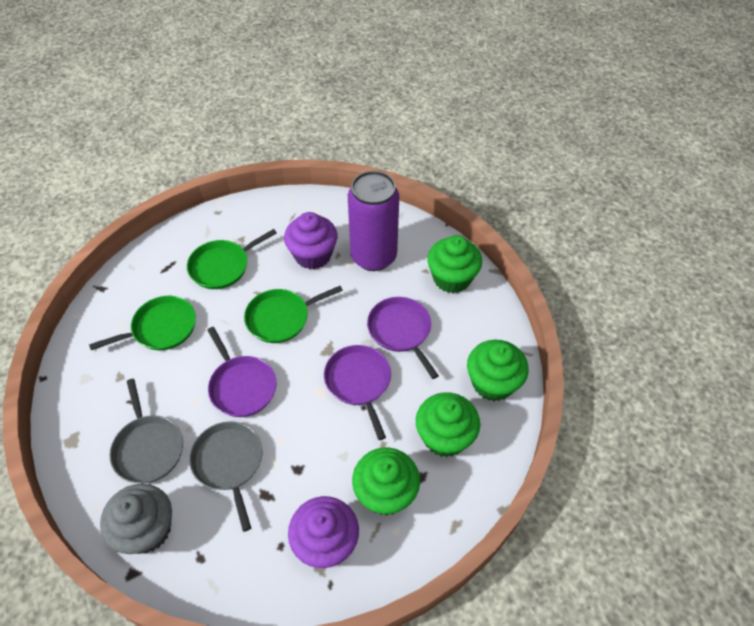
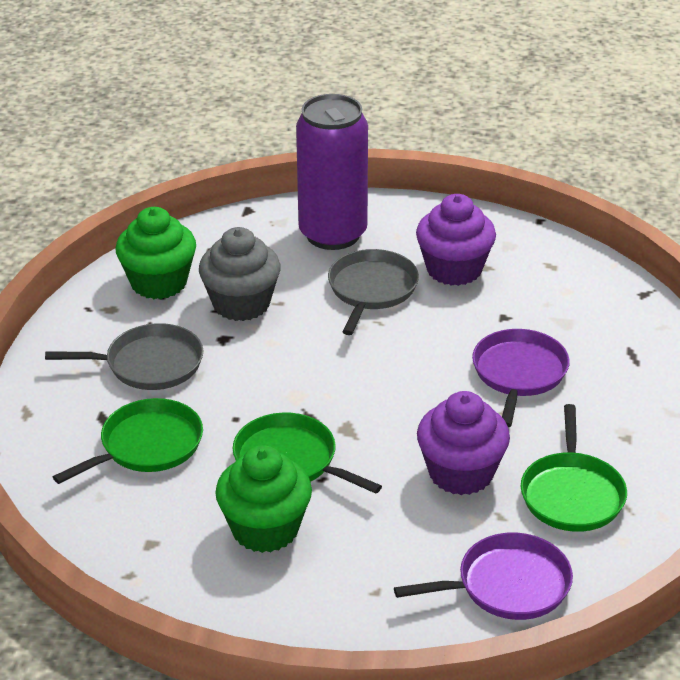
green cupcake: [352,448,420,516] [416,392,480,457] [427,235,482,293] [467,340,529,401] = 4 -> [115,207,196,299] [215,445,312,553] = 2
purple pan: [207,327,276,417] [324,345,391,440] [367,297,439,379] = 3 -> [394,533,573,620] [472,329,570,427] = 2

